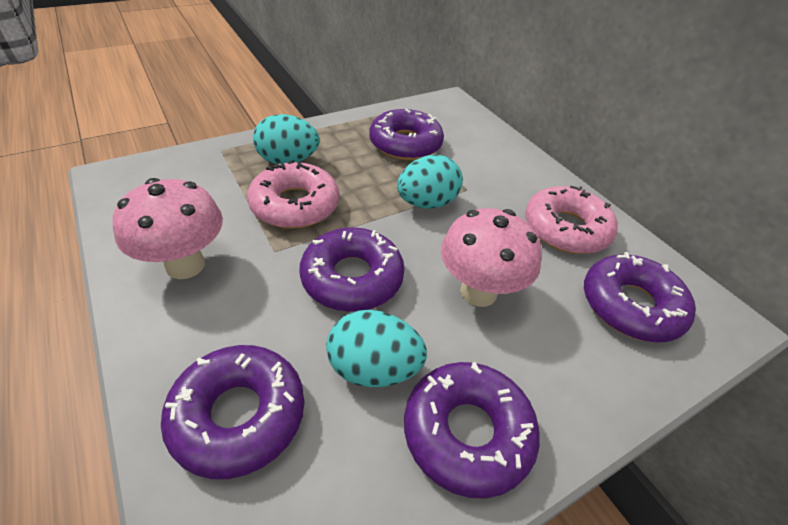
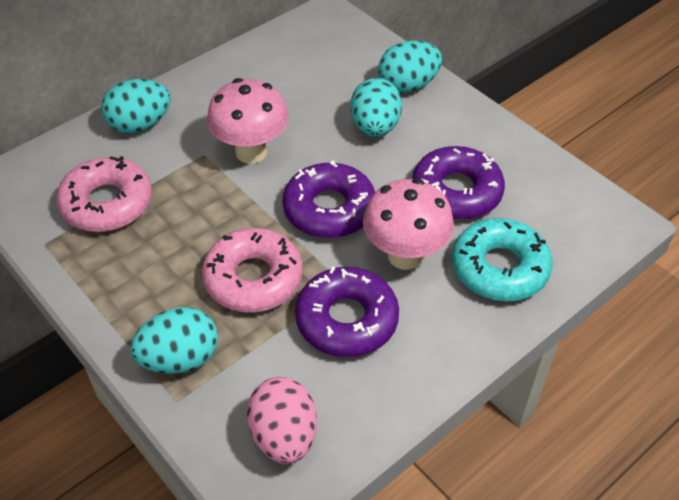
pink egg: none = 0 -> [247,377,317,464] = 1
purple donut: [161,345,305,479] [300,227,405,312] [369,109,444,160] [404,362,540,499] [584,252,696,343] = 5 -> [283,160,375,238] [295,267,399,357] [412,146,505,220] = 3
turquoise donut: none = 0 -> [452,218,552,301] = 1
turquoise egg: [253,114,319,164] [326,310,427,387] [397,155,463,209] = 3 -> [101,79,171,133] [130,307,218,374] [350,78,402,137] [378,40,442,93] = 4

